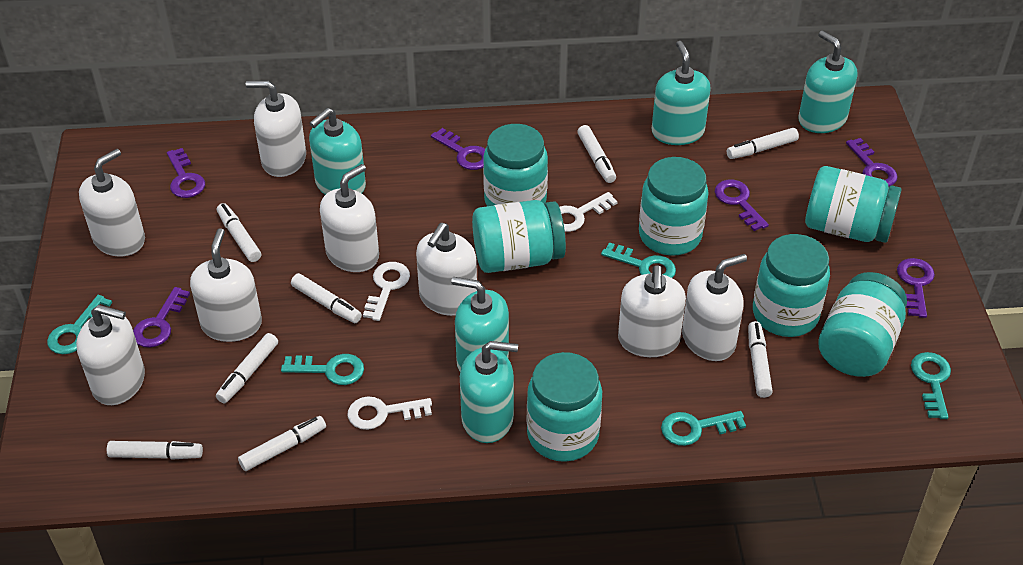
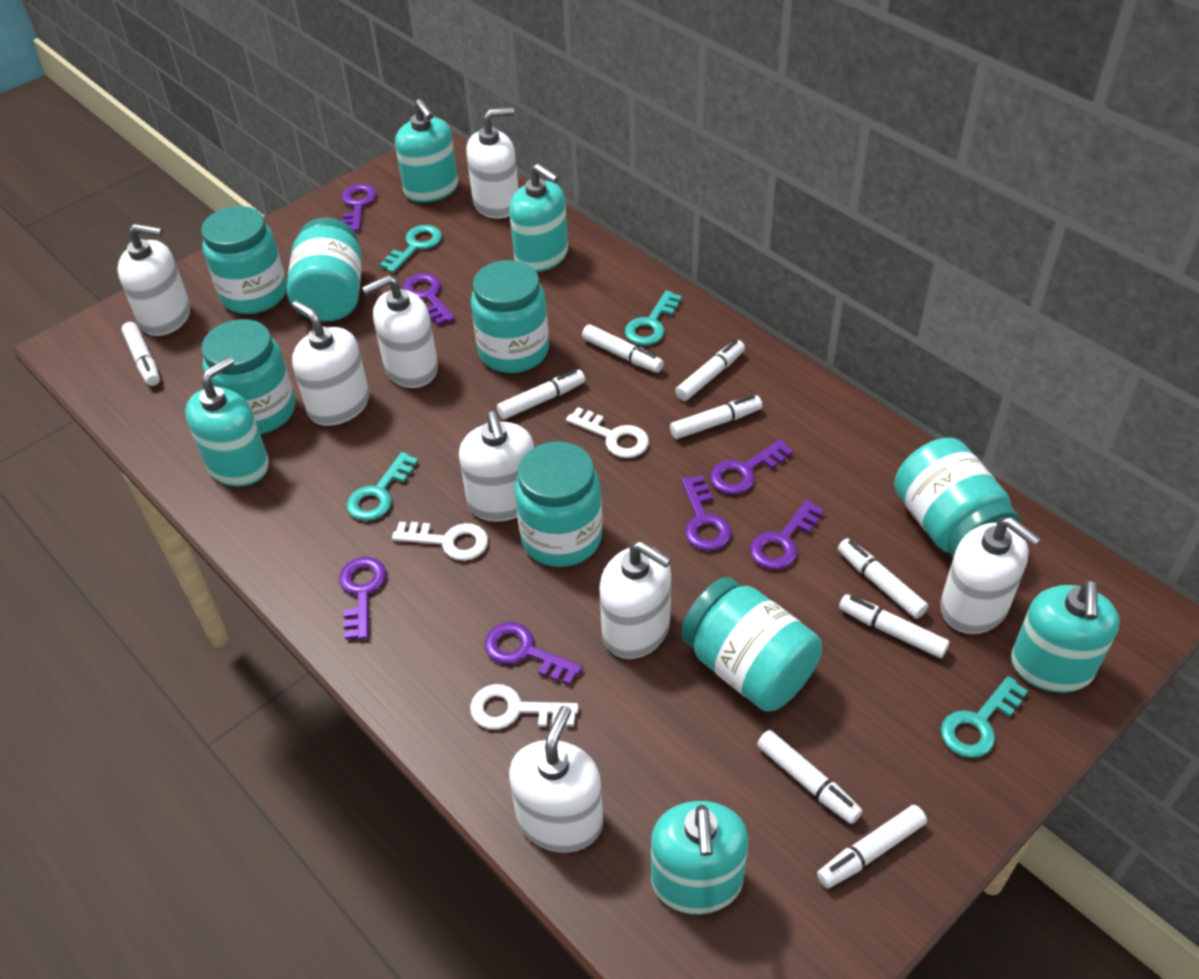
purple key: [133,287,190,348] [167,148,205,198] [431,128,485,170] [715,180,769,231] [846,138,898,187] [897,258,935,318] = 6 -> [339,557,386,640] [342,184,377,232] [403,273,455,325] [485,622,583,685] [681,476,731,551] [710,439,793,494] [750,500,824,570] = 7
turquoise key: [47,295,112,354] [281,354,364,385] [601,242,676,278] [661,411,746,446] [911,352,951,419] = 5 -> [347,452,418,521] [380,225,442,273] [625,290,682,346] [941,676,1028,758] = 4
white marker: [107,441,203,459] [216,333,278,403] [217,203,261,262] [238,416,326,471] [291,273,362,323] [577,125,616,183] [727,128,799,159] [748,321,773,398] = 8 -> [121,322,160,386] [497,369,585,419] [582,324,664,373] [670,395,762,439] [675,340,745,401] [757,730,863,824] [817,805,927,888] [838,538,928,619] [839,594,950,658] = 9

